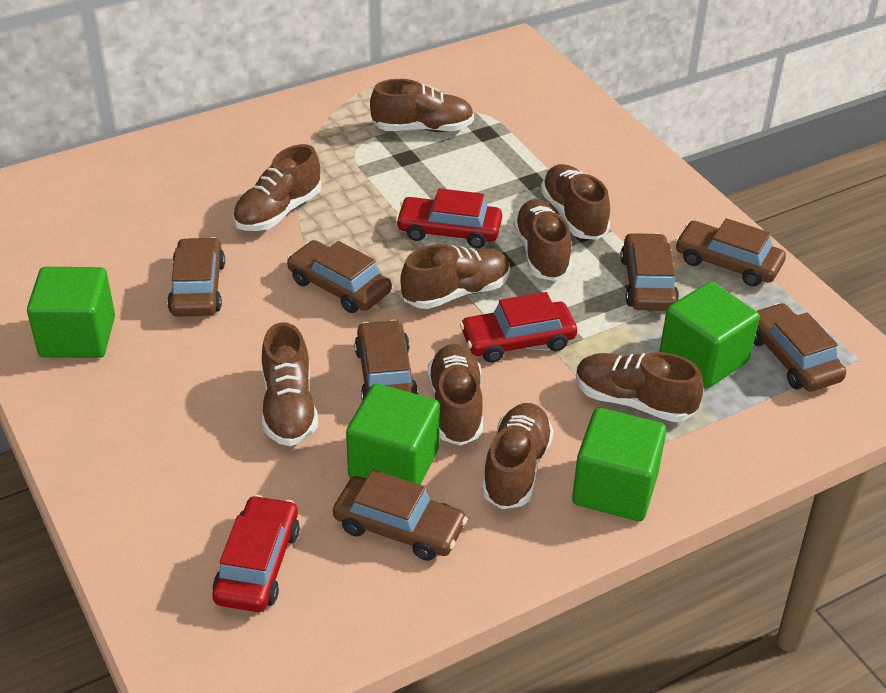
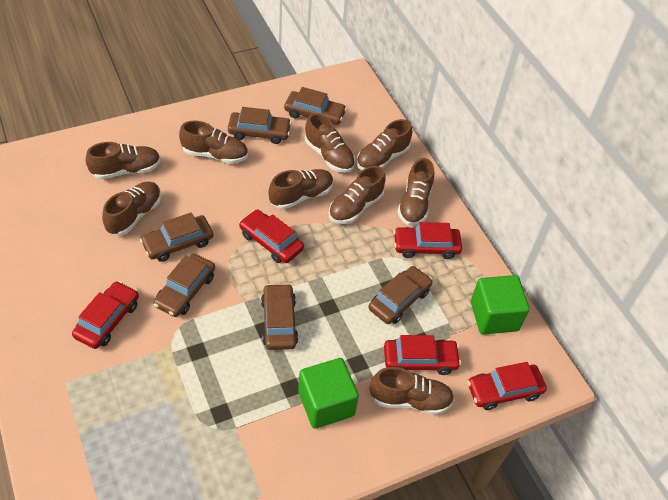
brown car: [167,237,225,317] [287,240,391,313] [333,469,467,561] [354,319,418,401] [620,233,679,311] [675,218,786,287] [754,303,846,392] = 7 -> [140,212,214,262] [153,254,215,317] [228,107,291,144] [261,283,298,350] [284,87,347,125] [368,266,432,324] = 6
green cube: [27,267,115,358] [346,383,440,485] [572,408,666,521] [659,282,760,388] = 4 -> [298,358,359,429] [471,275,529,335] = 2
red car: [213,495,300,612] [396,188,502,248] [460,292,577,363] = 3 -> [72,281,139,349] [239,209,304,263] [384,335,461,375] [393,222,462,259] [467,362,547,410] = 5

